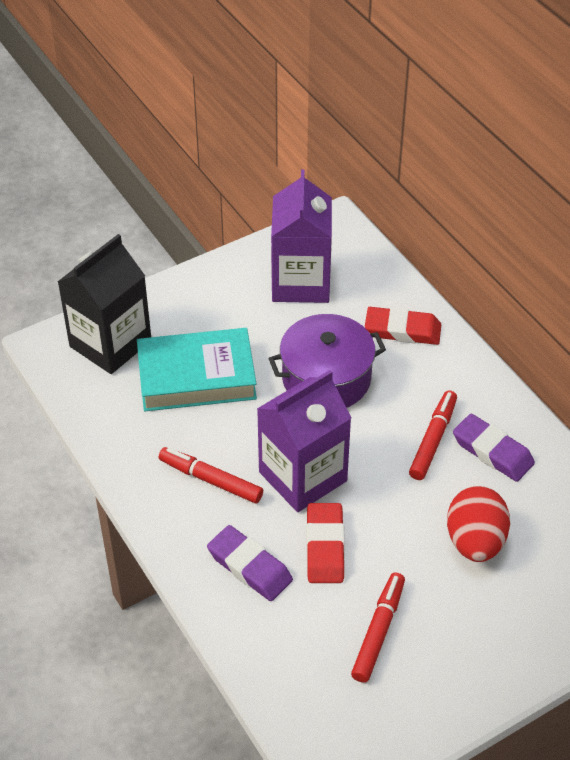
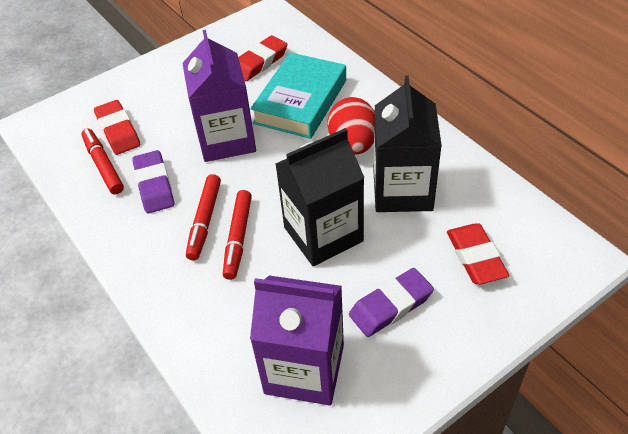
black carton: [57,234,151,374] = 1 -> [276,128,365,266] [374,75,442,212] = 2
purple pot: [268,314,386,408] = 1 -> none = 0
red eraser: [306,503,345,583] [365,307,441,345] = 2 -> [94,100,140,155] [238,35,287,81] [447,223,509,284] = 3

